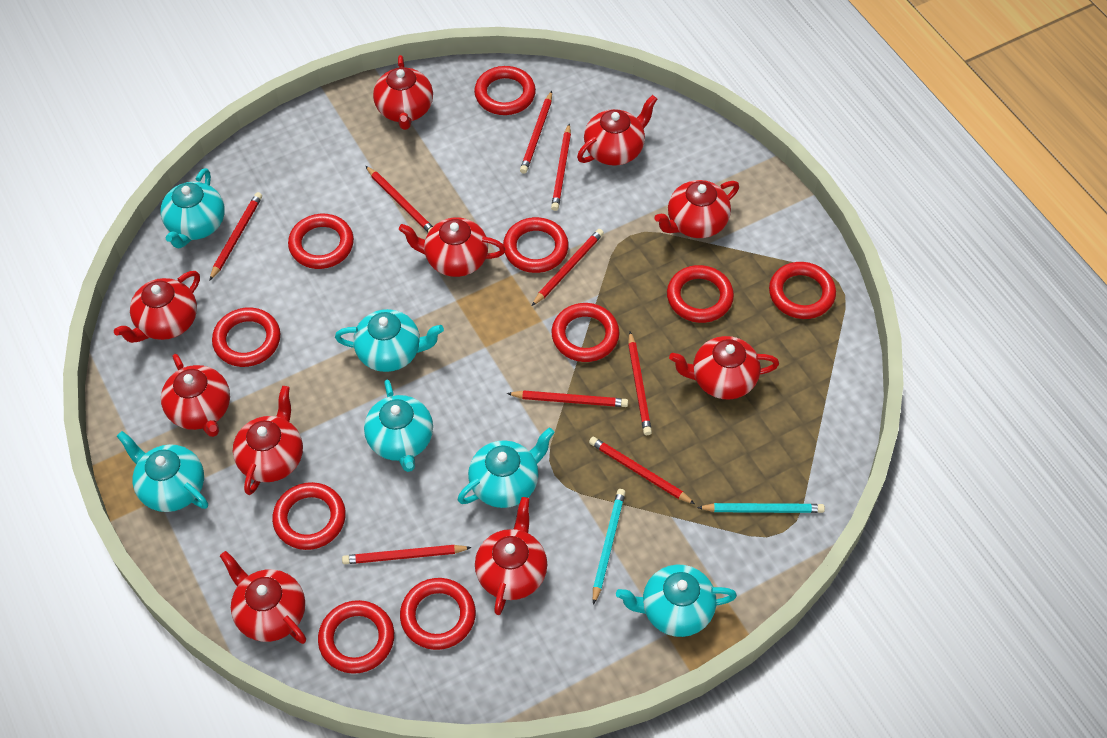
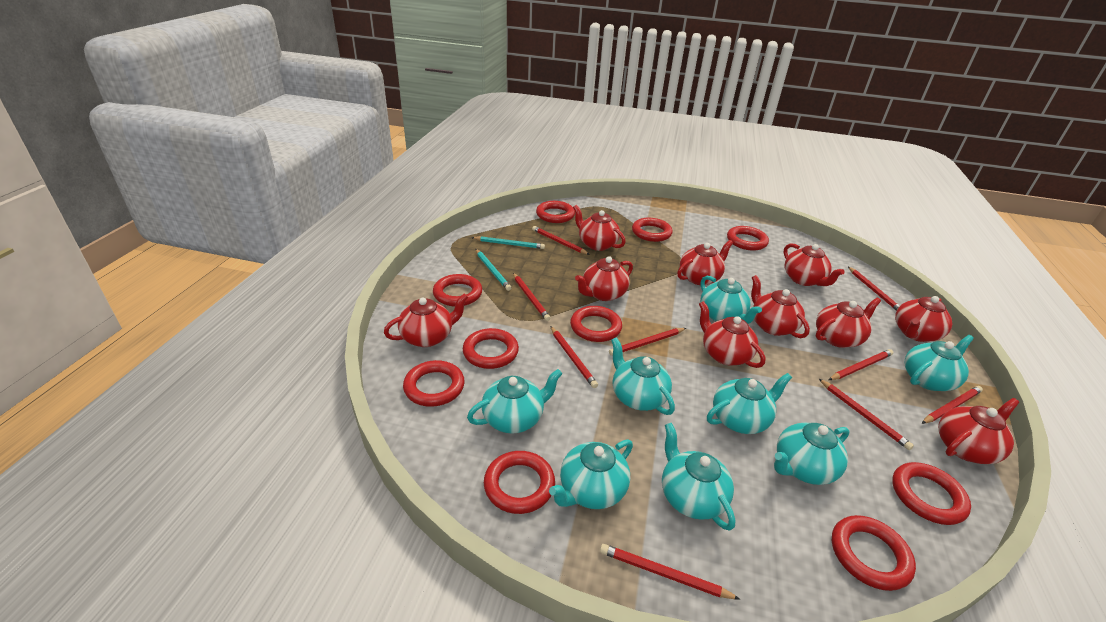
turquoise teapot: [117,431,208,512] [160,168,225,248] [335,309,444,372] [364,380,433,472] [458,428,555,508] [616,565,737,637] = 6 -> [467,369,562,434] [549,439,633,509] [611,337,675,415] [662,423,736,531] [700,276,762,324] [707,373,792,434] [774,423,850,485] [905,335,974,391] = 8

